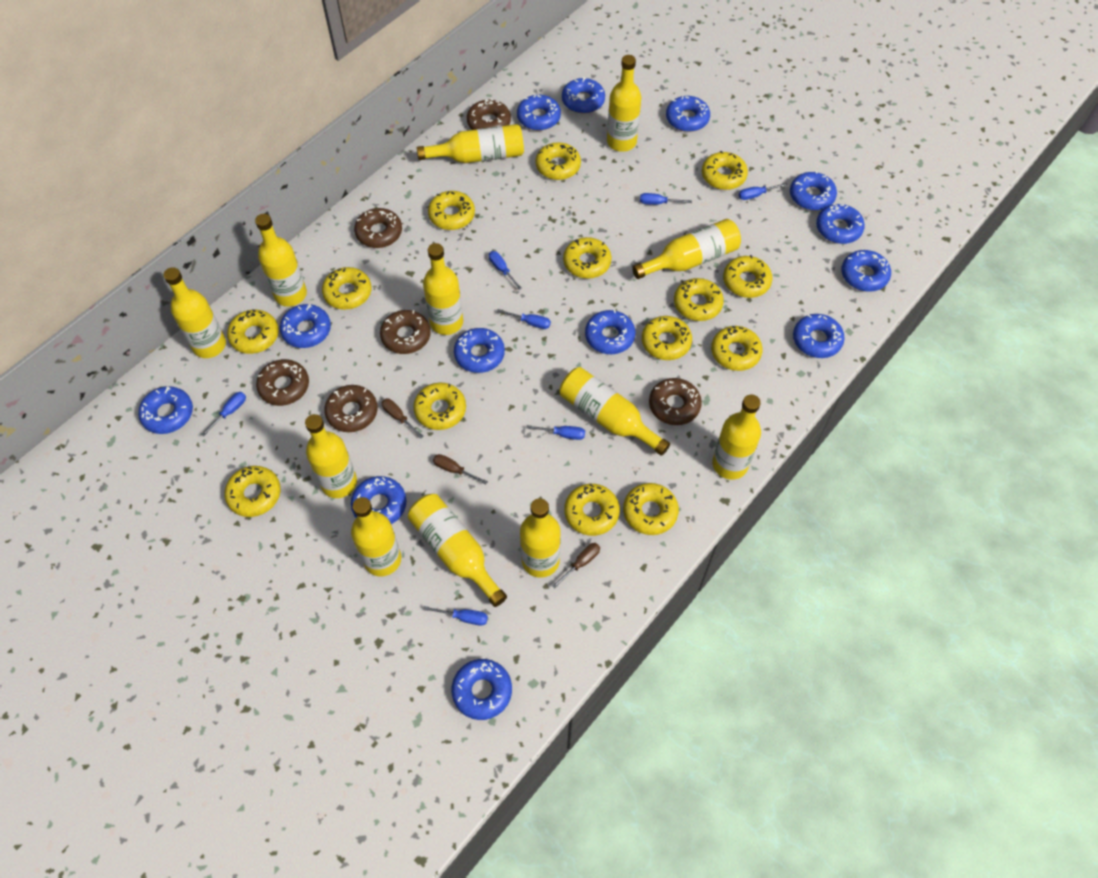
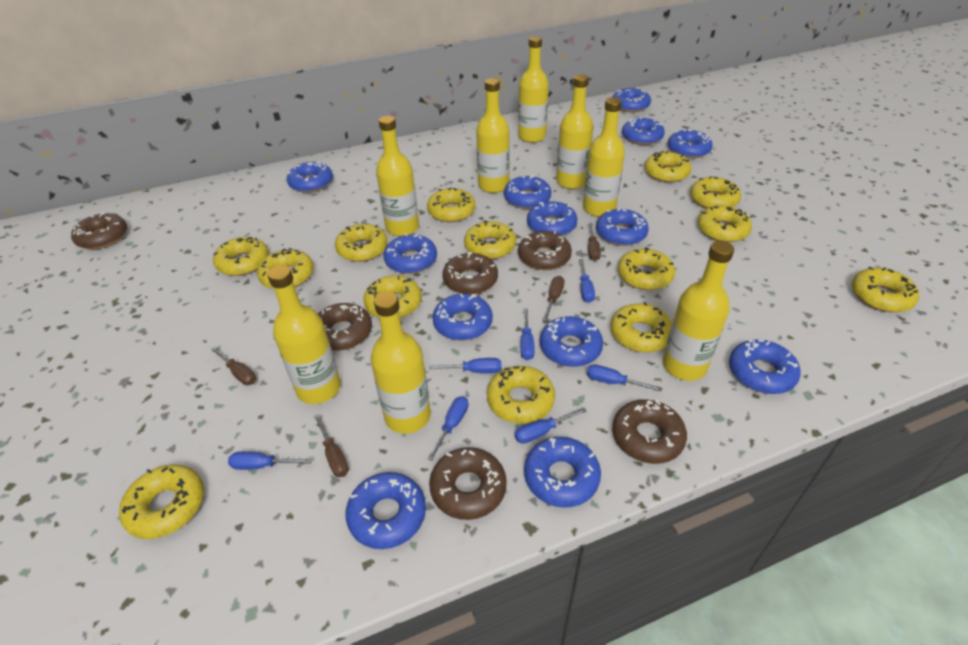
brown screwdriver: [381,399,424,438] [433,454,488,484] [552,543,600,589] = 3 -> [210,347,256,385] [314,414,349,477] [543,276,565,321] [588,223,601,261] = 4
yellow bottle: [164,267,226,358] [255,214,307,307] [305,414,357,498] [351,497,401,576] [408,494,507,607] [417,124,524,163] [423,243,463,335] [520,498,561,578] [559,367,670,456] [607,55,641,152] [632,219,741,279] [712,395,761,480] = 12 -> [267,265,341,404] [371,292,431,434] [376,116,419,236] [476,78,510,193] [518,36,549,143] [556,74,593,189] [583,97,625,217] [663,241,734,381] = 8

